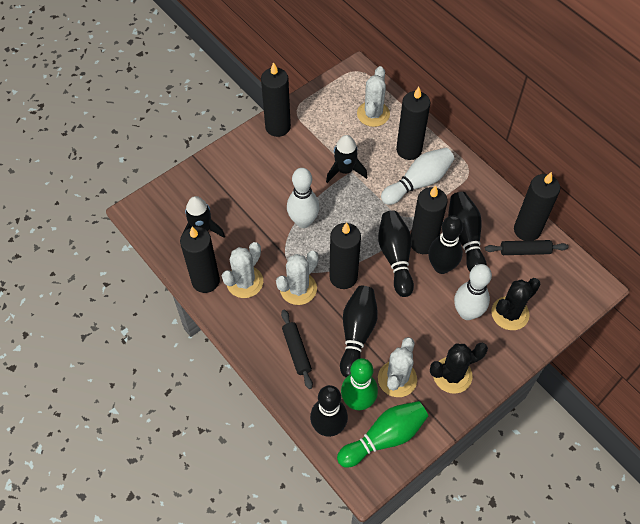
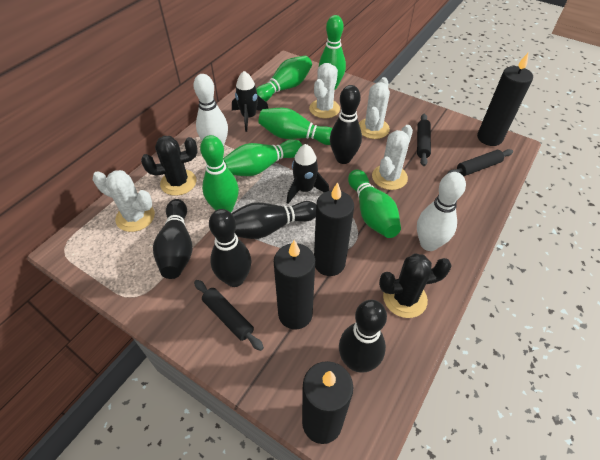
black candle: [180,227,220,293] [261,62,291,137] [329,222,361,289] [396,87,430,160] [411,185,448,254] [514,172,560,241] = 6 -> [274,240,315,330] [302,361,353,444] [314,182,354,276] [477,53,533,146] = 4
black rolling pin: [281,310,313,389] [485,240,569,255] = 2 -> [194,280,264,351] [417,114,431,166] [447,149,513,176] = 3
green bowling pin: [337,401,428,468] [341,358,378,410] = 2 -> [200,135,239,213] [223,139,302,176] [256,56,312,101] [258,108,332,145] [319,15,346,90] [348,170,401,238] = 6
white bowling pin: [287,168,319,228] [381,148,454,205] [454,264,492,320] = 3 -> [193,74,228,146] [417,172,466,251] = 2

